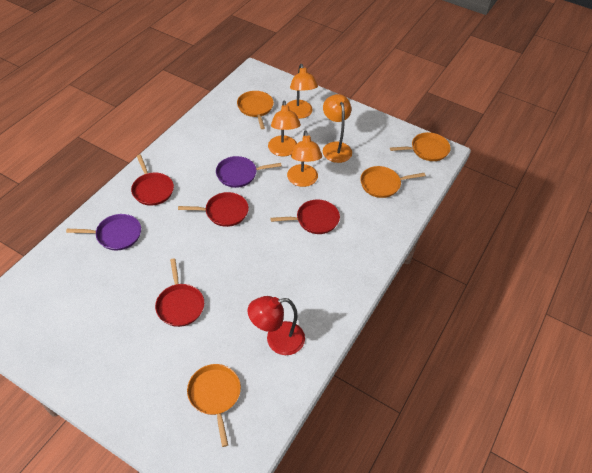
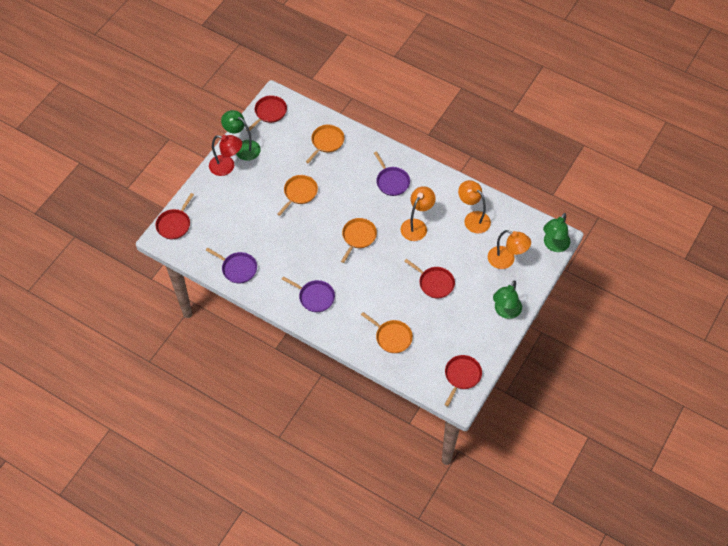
green lamp: none = 0 -> [221,110,261,161] [493,280,522,319] [543,213,570,252] = 3
orange lamp: [268,101,301,156] [286,64,318,119] [287,130,322,187] [323,94,352,163] = 4 -> [401,186,436,241] [458,180,491,233] [488,230,531,269] = 3
purple pan: [66,214,141,250] [216,156,282,188] = 2 -> [205,248,257,283] [281,276,335,312] [374,151,410,196] = 3

